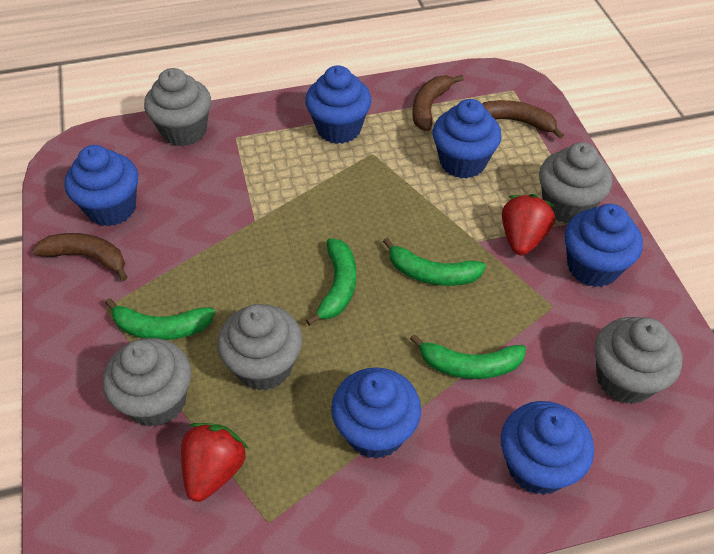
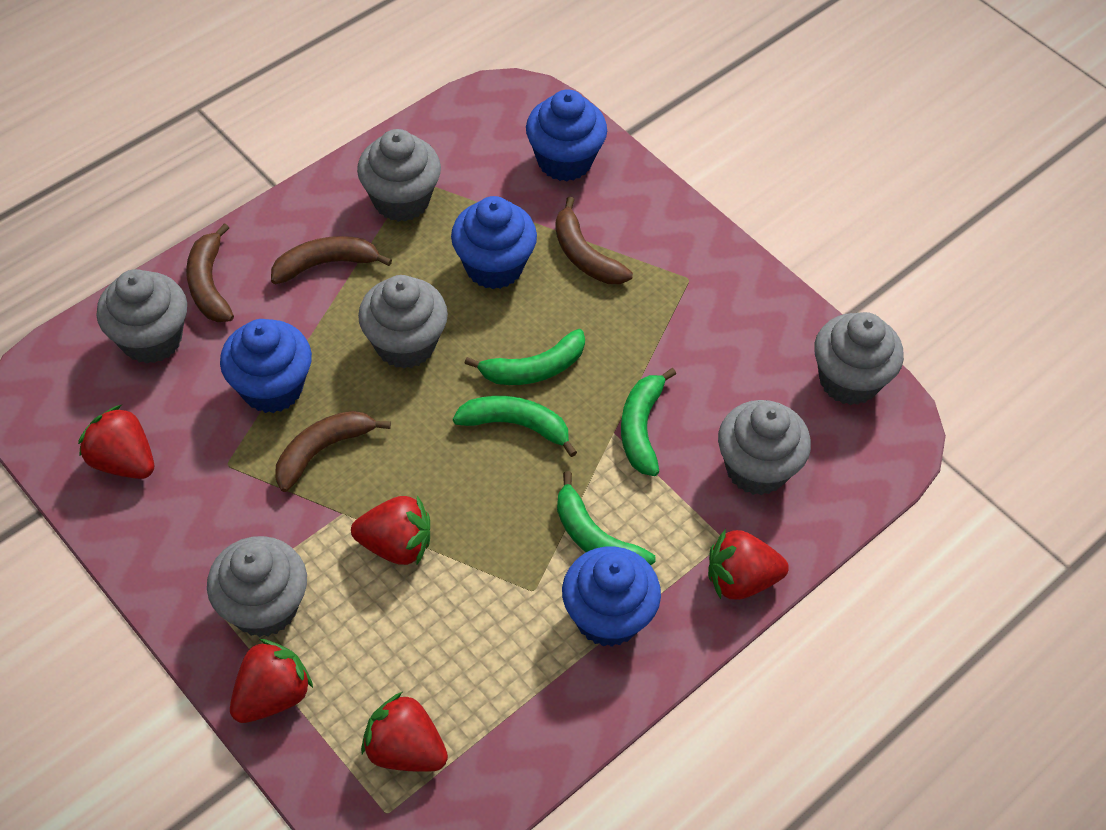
blue cupcake: [64,145,138,227] [305,65,372,144] [331,367,421,459] [433,99,502,179] [501,401,594,495] [564,204,643,287] = 6 -> [220,319,312,413] [451,196,537,289] [526,90,607,181] [562,546,661,647] = 4
brown banana: [32,233,127,281] [412,75,464,131] [482,100,564,139] = 3 -> [186,223,234,322] [271,236,392,284] [275,411,391,492] [555,197,633,284] = 4
grey cupcake: [103,338,191,427] [144,68,211,146] [217,304,302,390] [539,142,612,224] [594,317,682,404] = 5 -> [96,269,187,364] [207,536,307,637] [357,129,441,222] [358,275,448,369] [718,400,811,495] [814,312,904,405] = 6
red strawberry: [181,423,248,502] [502,194,555,255] = 2 -> [78,405,154,479] [230,639,313,723] [351,496,430,565] [361,692,448,772] [708,529,789,600] = 5

